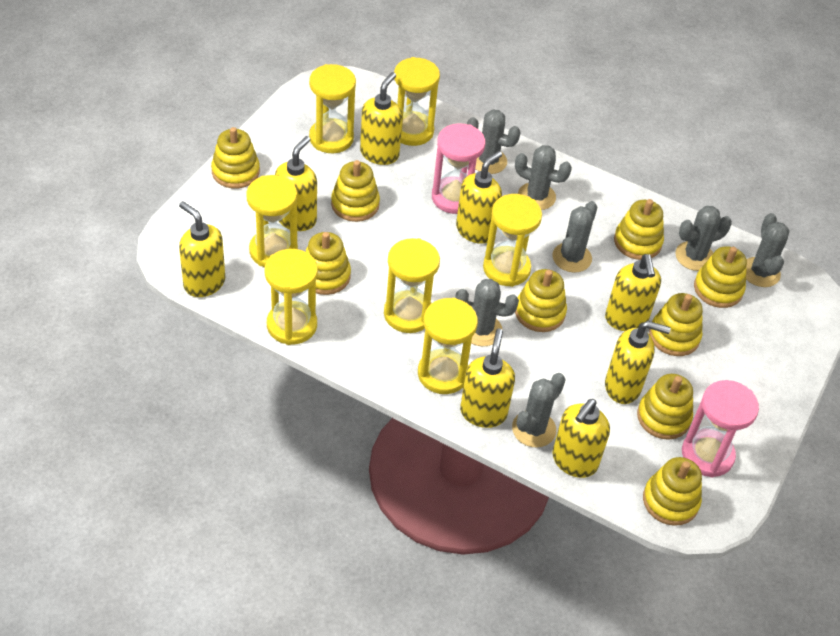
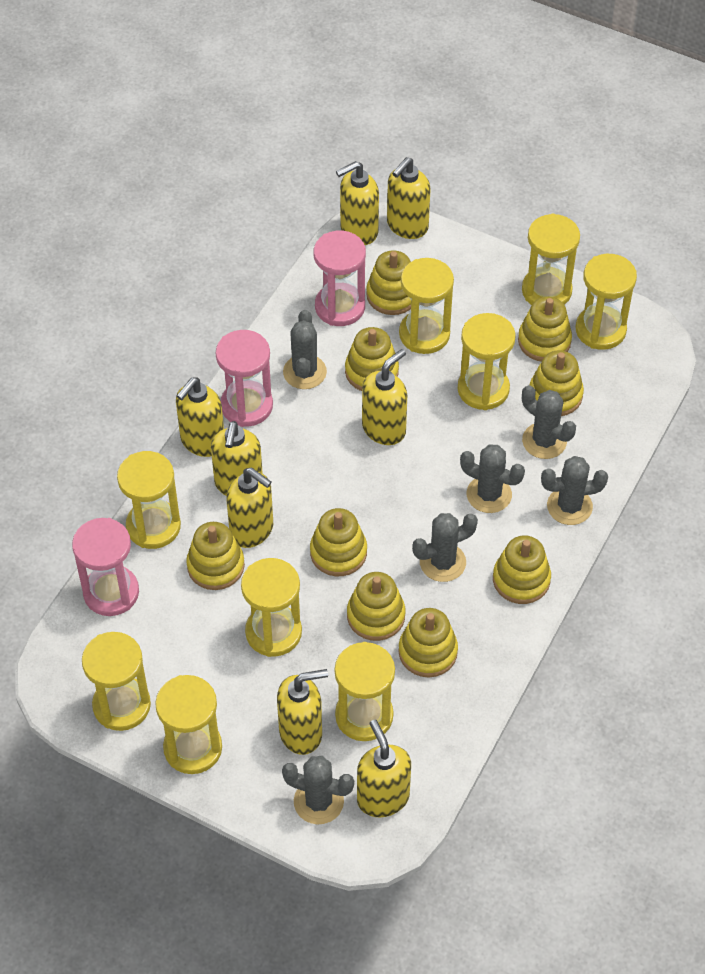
grey cactus: [455,279,519,346] [467,109,521,174] [512,373,566,448] [515,145,572,210] [552,201,597,273] [675,206,732,271] [746,213,789,287] = 7 -> [282,756,354,824] [283,310,327,389] [412,513,478,582] [460,444,525,513] [522,385,576,459] [541,456,608,525] = 6
pink hourglass: [432,123,485,214] [682,380,759,478] = 2 -> [72,518,139,616] [216,330,273,427] [314,231,366,326] = 3
yellow hourglass: [247,175,298,267] [265,249,318,345] [309,64,356,153] [384,238,440,333] [394,57,440,146] [418,298,478,394] [483,194,542,287] = 7 -> [82,632,151,731] [117,451,181,549] [155,675,222,774] [241,558,302,657] [335,642,395,741] [399,258,454,354] [458,313,516,410] [522,214,580,305] [576,254,637,350] = 9

